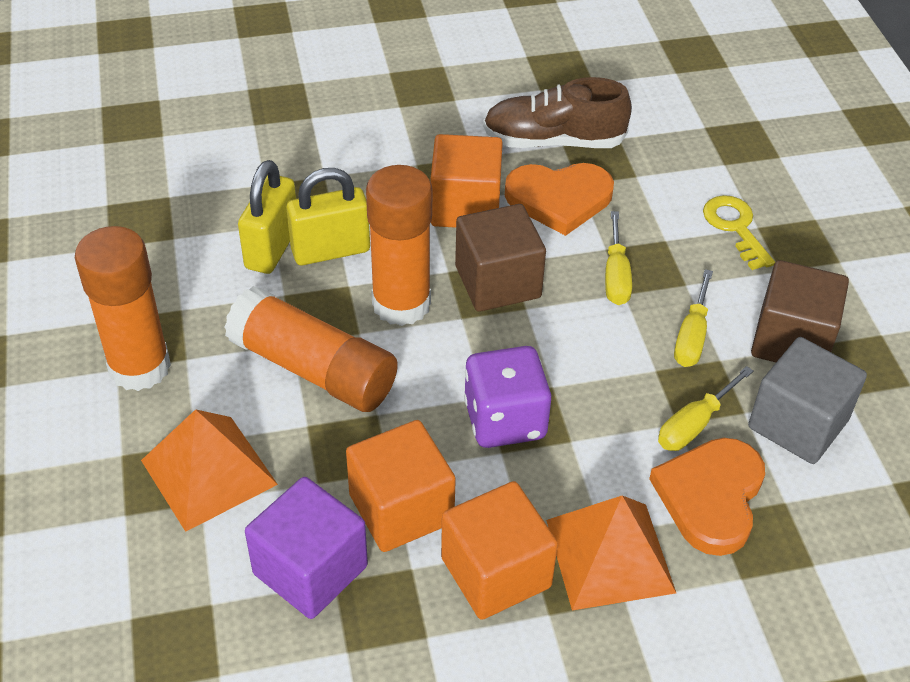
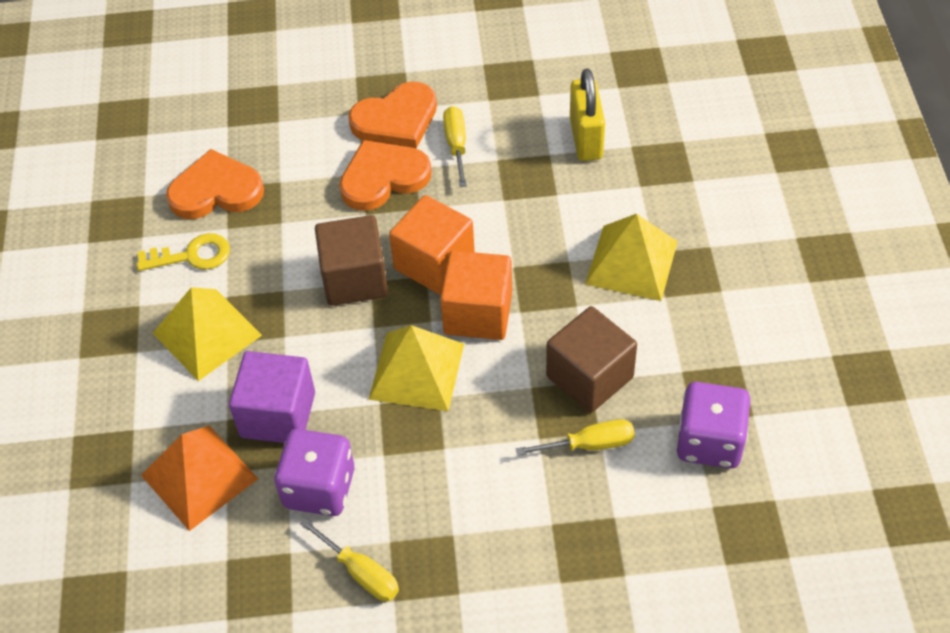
brown shoe: [483,77,632,148] = 1 -> none = 0
grey cube: [748,337,867,464] = 1 -> none = 0
orange cube: [346,420,456,552] [431,134,503,228] [441,481,558,620] = 3 -> [389,195,475,294] [440,251,512,340] = 2
orange glue stick: [75,226,171,391] [224,286,398,412] [366,165,432,326] = 3 -> none = 0
orange heart: [505,163,614,236] [649,438,765,556] = 2 -> [166,149,264,219] [339,140,432,211] [348,82,437,149] = 3
orange pyramid: [141,409,278,532] [546,495,676,611] = 2 -> [141,426,258,531] = 1
purple dice: [464,346,551,448] = 1 -> [274,429,354,516] [676,382,750,469] = 2
yellow padlock: [238,160,296,274] [286,168,370,265] = 2 -> [570,68,605,161] = 1
yellow pyramid: none = 0 -> [153,287,262,381] [368,325,464,411] [585,214,678,301] = 3

